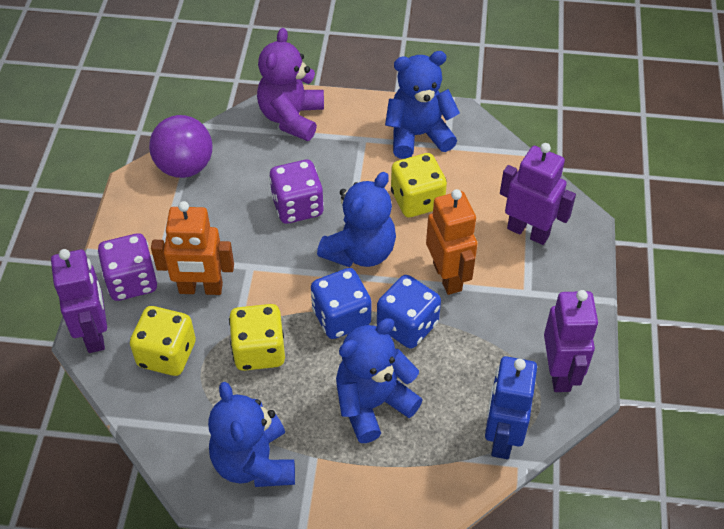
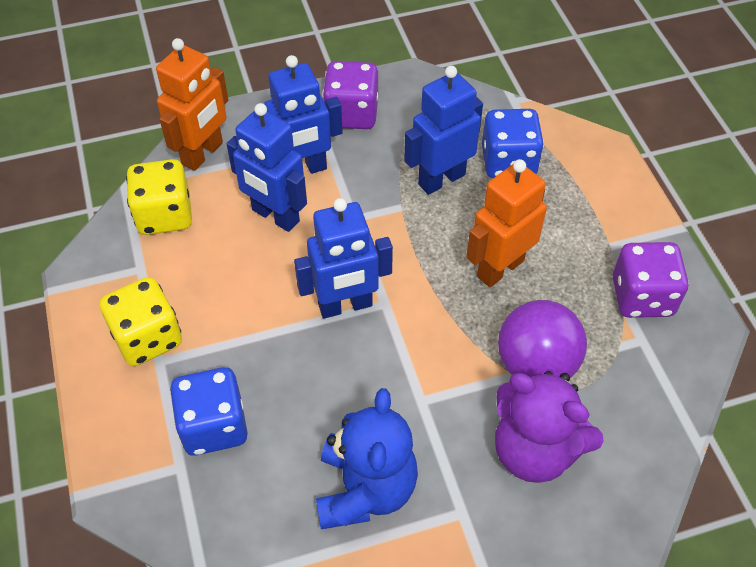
blue robot: [485,356,537,459] = 1 -> [227,103,307,232] [264,55,343,174] [294,198,393,318] [404,66,483,195] = 4
blue teddy bear: [208,382,295,487] [317,172,396,267] [336,318,423,443] [385,51,460,159] = 4 -> [316,388,418,529] = 1
purple robot: [51,249,107,353] [500,143,576,245] [544,290,598,392] = 3 -> none = 0
yellow dice: [130,306,196,376] [229,304,285,371] [391,153,447,218] = 3 -> [100,277,182,366] [126,159,192,235] = 2

